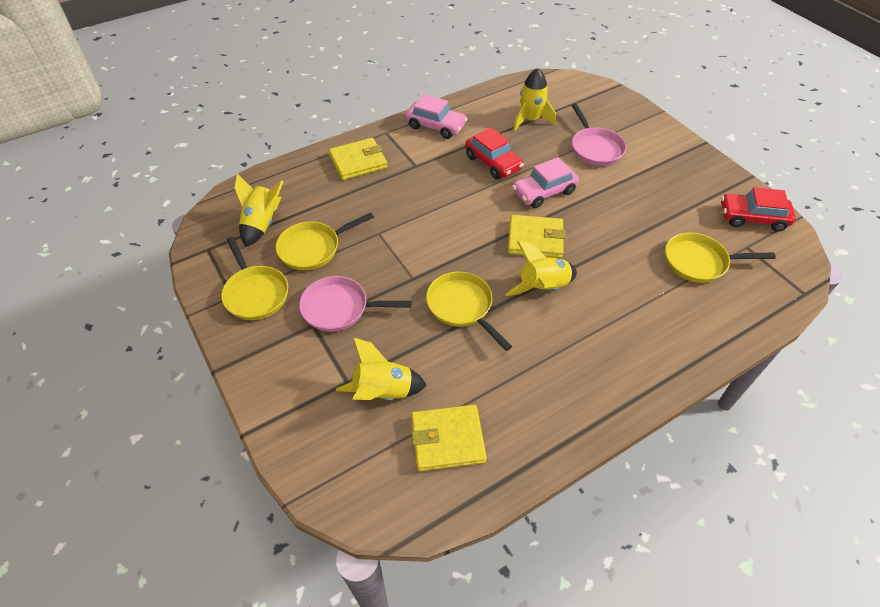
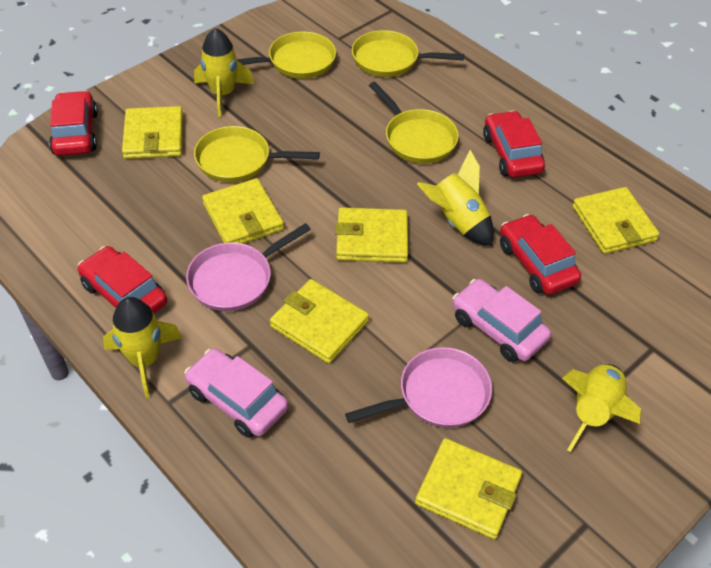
red car: [465,127,524,179] [721,187,796,232] = 2 -> [49,91,98,156] [78,246,167,313] [483,111,545,178] [500,214,581,295] = 4
yellow wallet: [329,138,388,180] [411,405,487,471] [508,215,565,258] = 3 -> [122,106,183,159] [202,178,284,244] [270,279,369,364] [335,207,408,263] [415,438,522,539] [572,187,659,254] = 6

